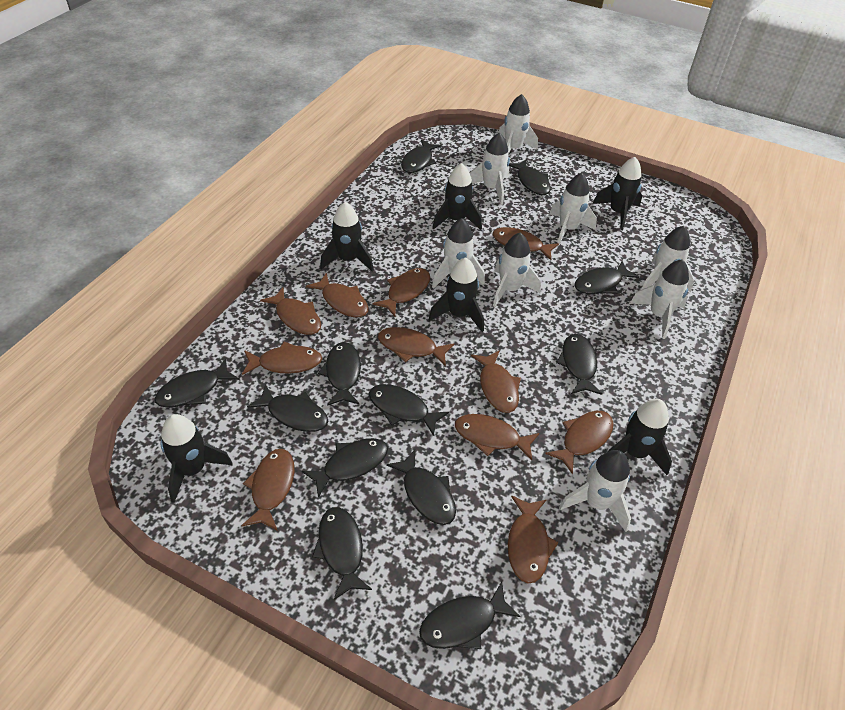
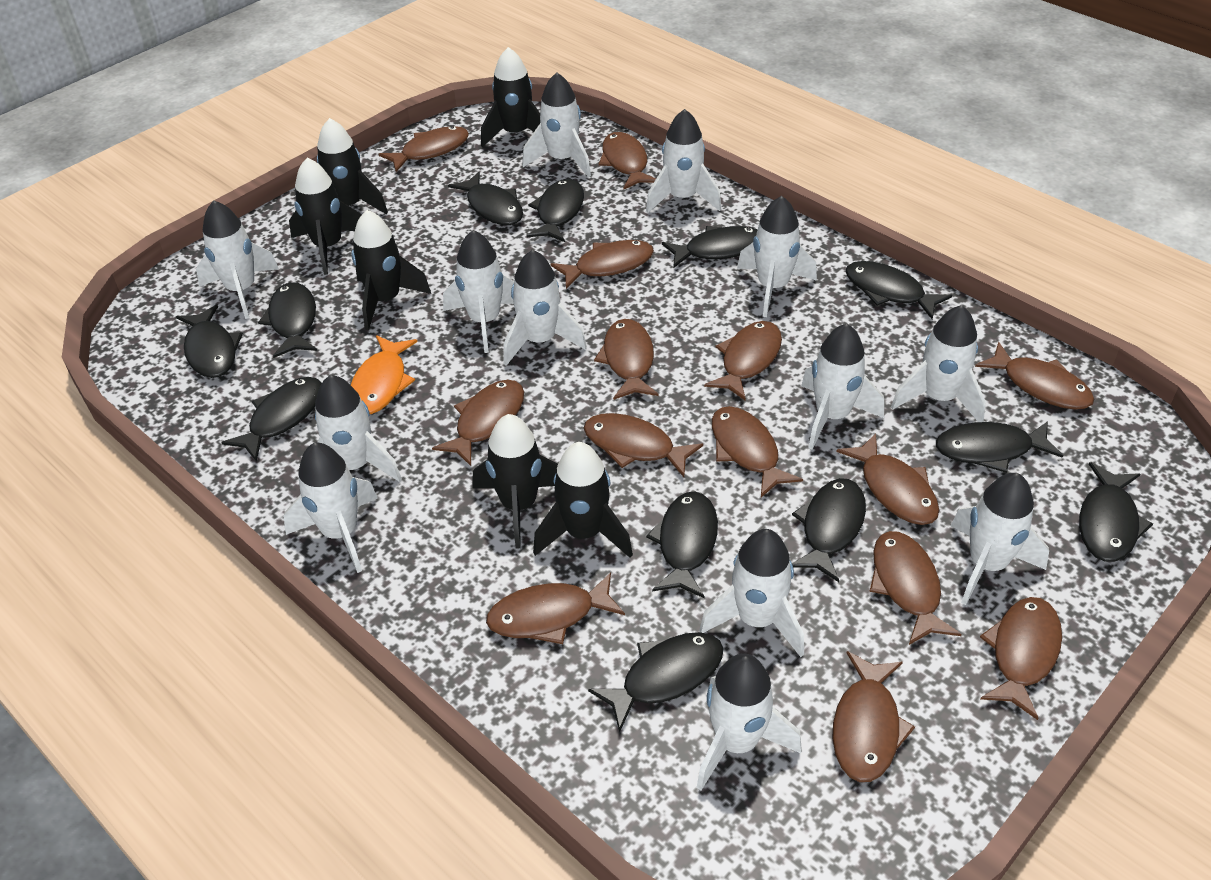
brown fish: [241,449,294,531] [242,342,322,375] [260,287,321,335] [306,273,369,317] [372,268,430,316] [378,327,454,366] [455,414,539,460] [471,350,521,413] [492,227,559,260] [508,496,559,584] [545,411,614,474] = 11 -> [379,126,469,172] [432,380,524,466] [486,572,625,644] [551,240,654,289] [584,413,703,477] [594,319,659,400] [599,132,656,189] [704,321,782,401] [712,406,803,497] [832,651,915,782] [836,433,939,525] [869,531,962,645] [975,342,1094,410] [980,597,1062,720] = 14
orange fish: none = 0 -> [351,335,418,414] = 1
white rocket: [432,218,485,289] [470,132,510,205] [493,233,541,307] [498,94,538,155] [549,173,597,245] [559,450,631,532] [630,259,689,339] [641,226,694,292] = 8 -> [196,200,279,319] [283,443,378,573] [315,375,402,482] [443,230,514,353] [503,249,587,366] [522,72,591,177] [646,109,721,213] [697,653,802,790] [699,529,804,657] [737,196,817,317] [801,323,884,450] [891,305,986,422] [951,473,1049,605] = 13

